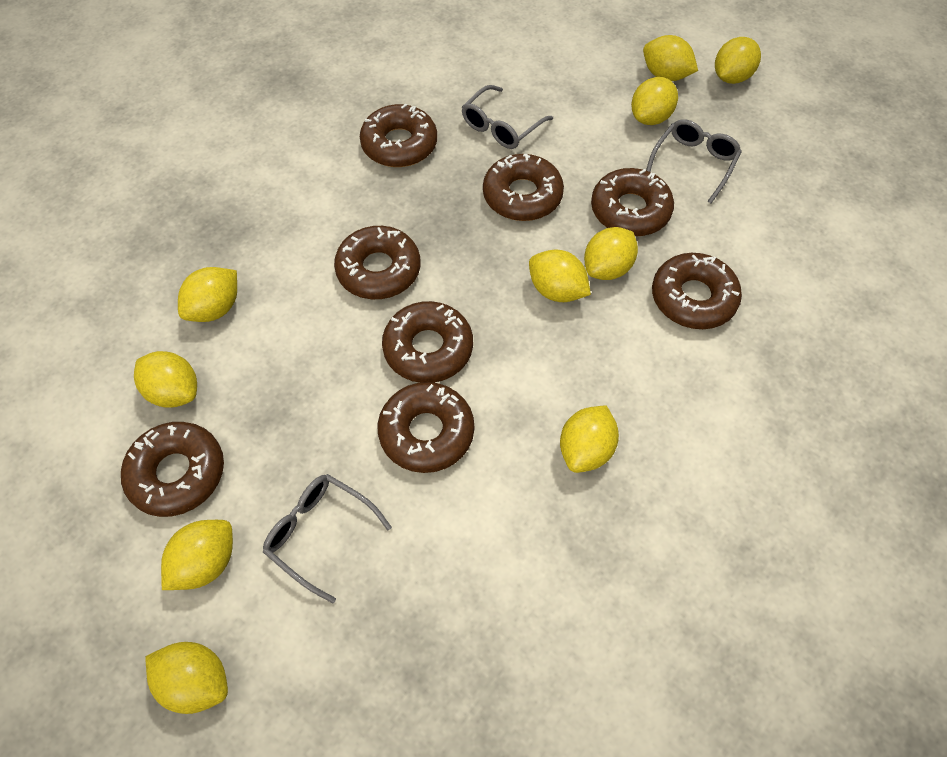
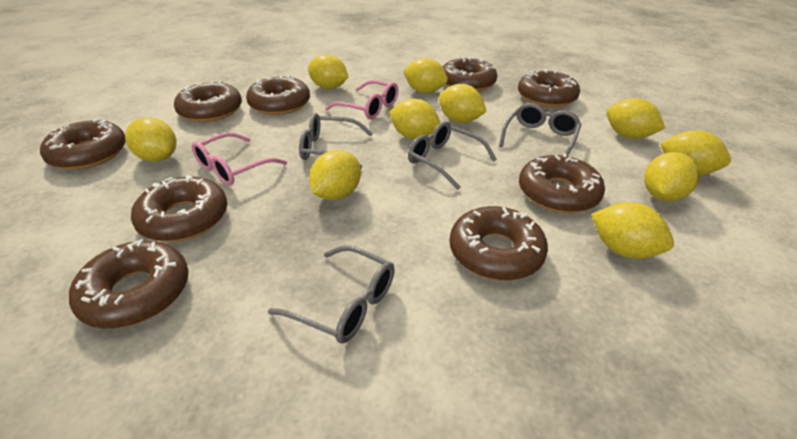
brown donut: [121,422,224,517] [334,226,420,299] [360,104,437,167] [377,382,474,473] [382,301,473,383] [483,154,564,221] [591,168,674,236] [652,253,742,329] = 8 -> [40,119,126,170] [69,239,189,329] [131,175,227,242] [174,81,242,122] [246,75,310,115] [443,57,497,91] [450,206,548,280] [518,69,580,107] [519,153,605,213] = 9
grey glasses: [263,474,392,603] [462,85,553,149] [646,119,742,203] = 3 -> [268,246,395,344] [299,113,373,169] [408,122,497,190] [499,103,582,156] = 4
pink glasses: none = 0 -> [192,132,287,186] [325,80,398,119] = 2

